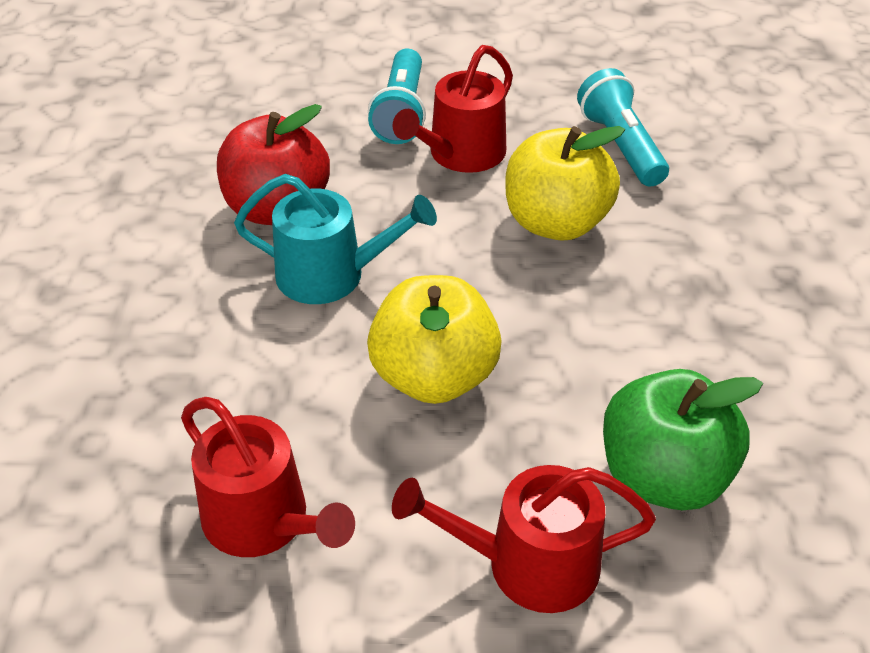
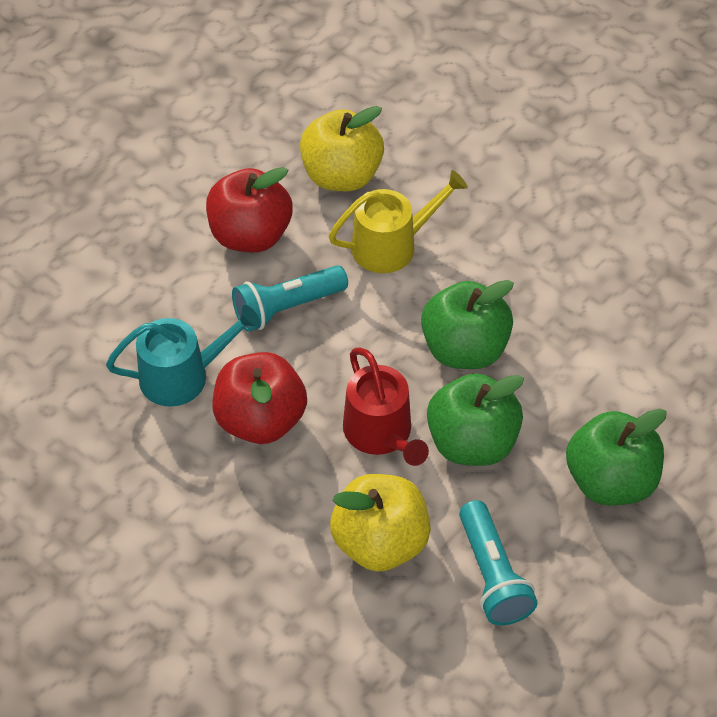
green apple: [603,369,763,510] = 1 -> [421,280,514,369] [427,373,524,466] [566,408,667,505] = 3
red apple: [217,104,330,225] = 1 -> [206,167,293,252] [212,352,307,444] = 2
red watering can: [181,397,355,557] [392,45,513,173] [392,465,656,613] = 3 -> [343,348,429,466] = 1
yellow watering can: none = 0 -> [329,170,468,273] = 1

